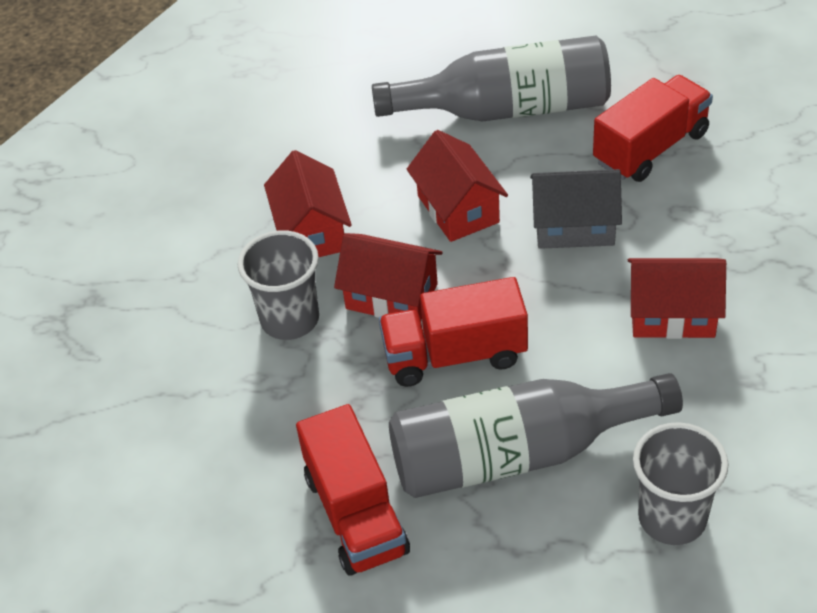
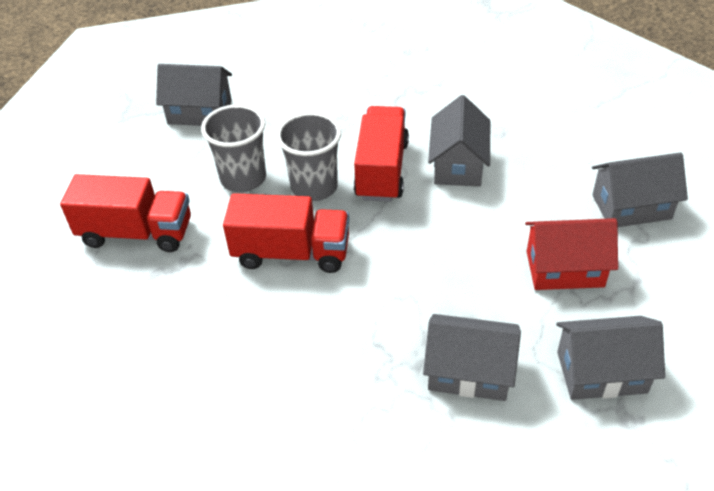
grey bottle: [372,36,611,122] [389,373,683,498] = 2 -> none = 0
grey house: [530,169,622,249] = 1 -> [156,64,232,126] [423,314,521,401] [428,95,490,187] [556,316,665,400] [592,152,688,227] = 5
red house: [264,150,352,257] [334,233,443,320] [407,130,508,242] [628,258,726,339] = 4 -> [525,218,618,290] = 1

